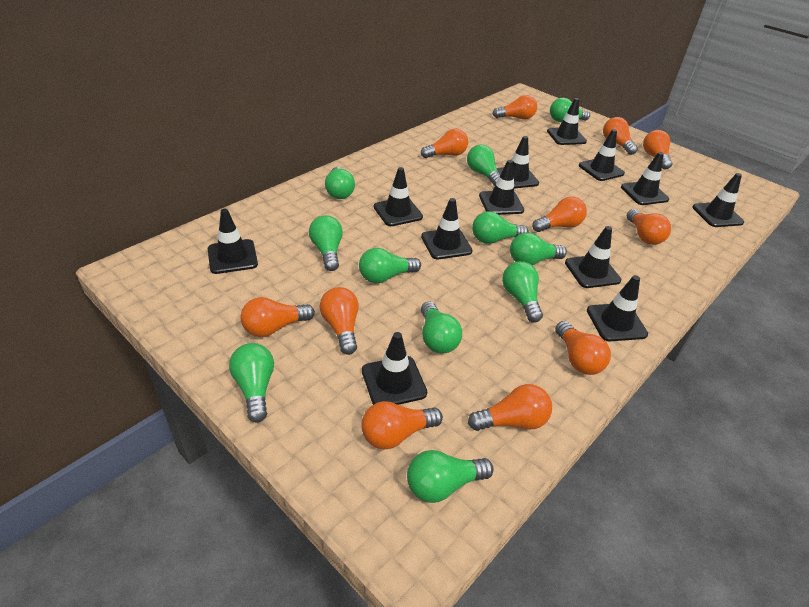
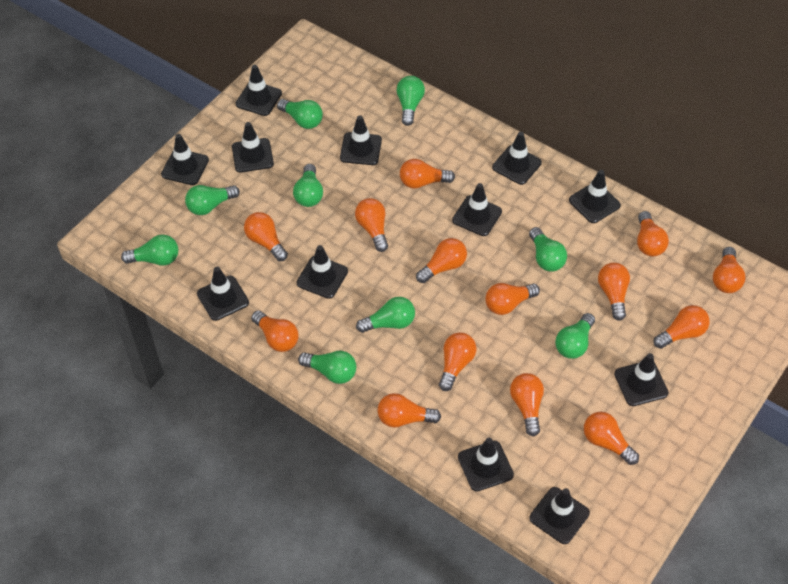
green light bulb: [229,343,274,422] [309,215,343,271] [325,167,355,199] [359,248,421,283] [407,450,494,503] [421,301,462,354] [467,145,500,186] [472,211,528,244] [502,261,543,323] [510,233,567,265] [550,98,590,122] = 11 -> [121,234,178,266] [185,185,240,215] [277,99,323,129] [293,164,323,207] [298,351,356,384] [356,297,415,333] [397,76,425,126] [529,227,567,272] [555,313,595,359] = 9
orange light bulb: [240,297,315,337] [319,287,359,355] [362,401,443,450] [421,129,468,158] [468,384,552,431] [493,95,537,120] [532,197,587,232] [555,321,611,375] [603,117,638,155] [627,209,671,245] [643,130,672,169] = 11 -> [244,212,288,261] [251,310,299,352] [355,198,388,252] [378,393,441,428] [400,159,455,189] [416,238,467,283] [439,332,476,391] [485,283,540,315] [510,373,544,436] [584,412,639,465] [598,263,630,321] [637,211,669,256] [654,305,710,349] [713,247,746,293] = 14

